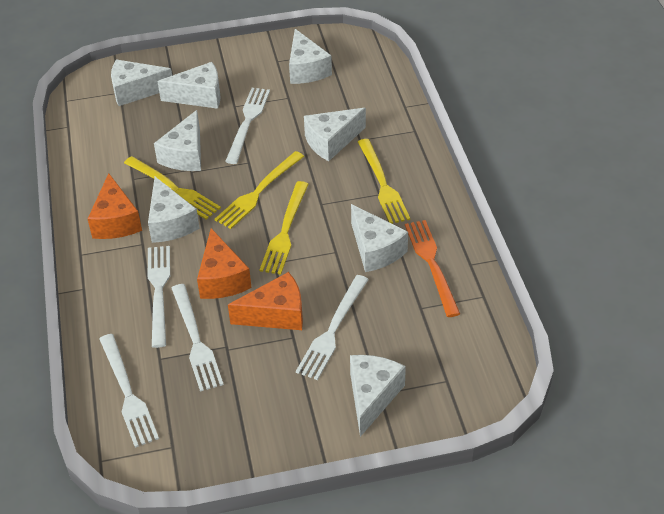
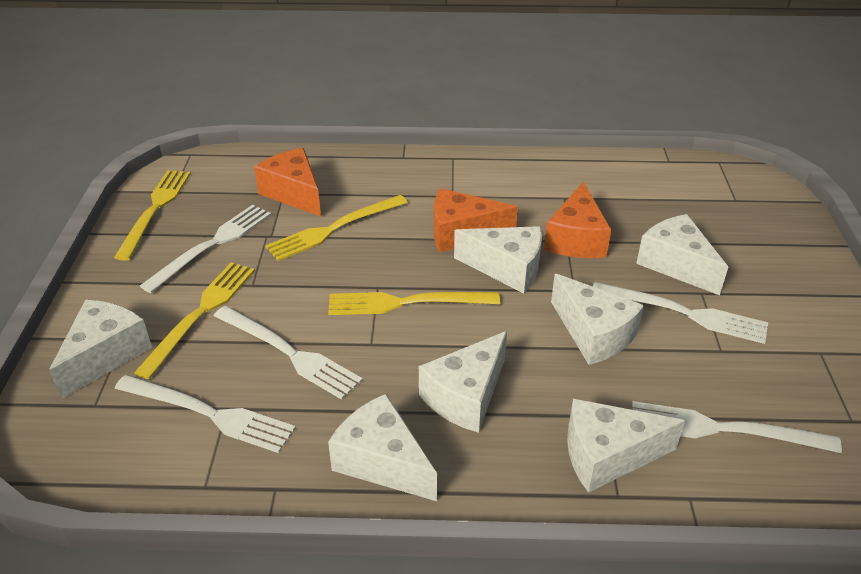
orange fork: [405,220,460,317] = 1 -> none = 0
white cheese: [111,60,172,106] [148,177,200,243] [154,110,201,171] [157,62,221,109] [289,29,332,84] [304,108,366,161] [350,355,406,437] [351,204,408,272] = 8 -> [49,300,152,399] [328,394,437,501] [419,331,507,433] [454,226,542,294] [551,274,644,365] [567,398,685,493] [636,214,728,295] = 7

